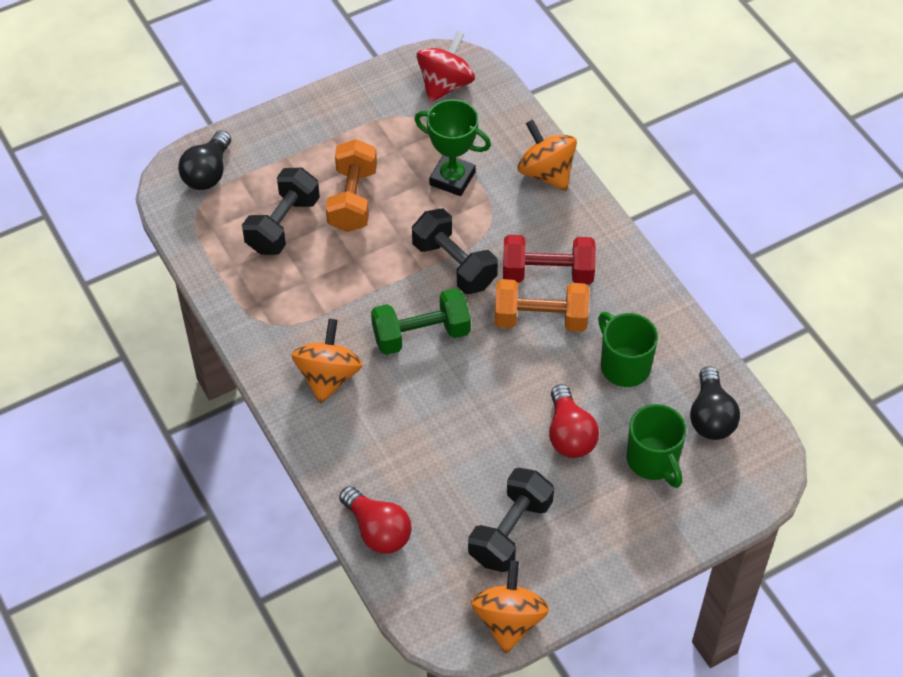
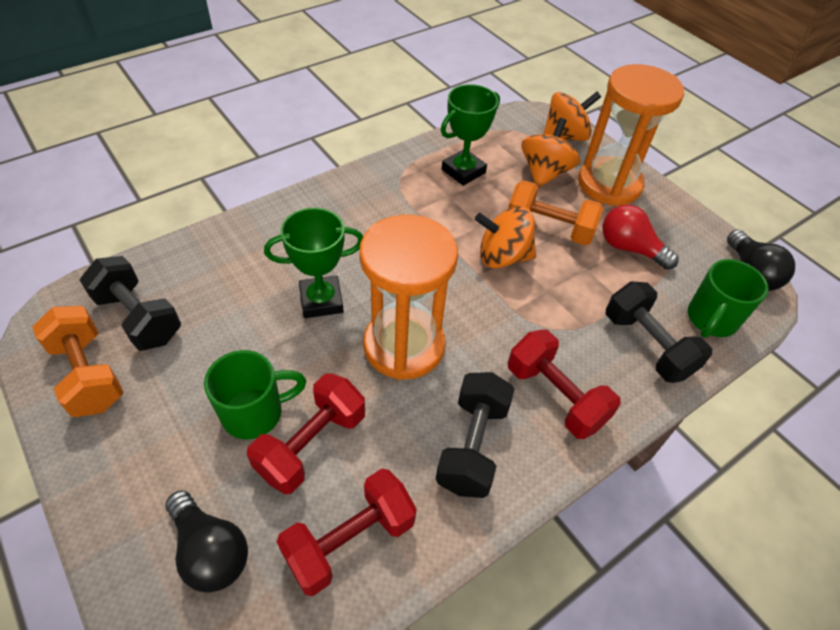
green dumbbell: [371,288,471,355] = 1 -> none = 0
green trophy: [414,99,491,196] = 1 -> [264,208,363,318] [441,84,500,186] = 2
orange hourglass: none = 0 -> [359,215,458,380] [578,64,684,206] = 2
red dumbbell: [503,235,596,285] = 1 -> [247,373,365,494] [277,469,417,596] [508,329,621,439] = 3
red light bulb: [339,486,412,554] [549,384,599,458] = 2 -> [603,205,678,270] = 1
red spinning top: [417,31,475,103] = 1 -> none = 0

